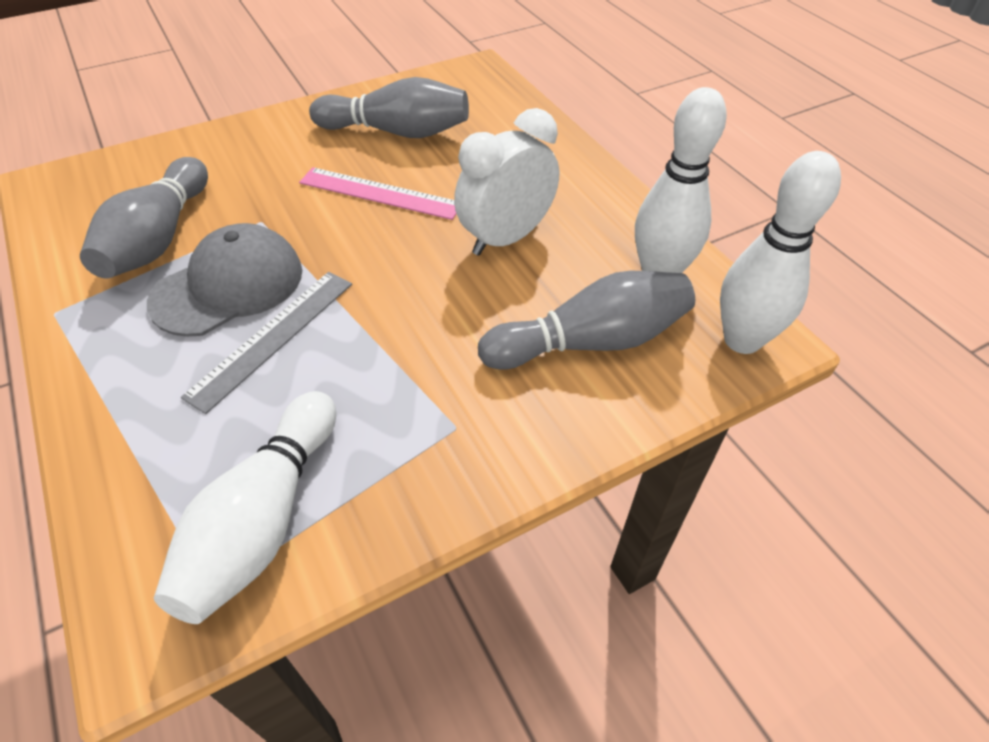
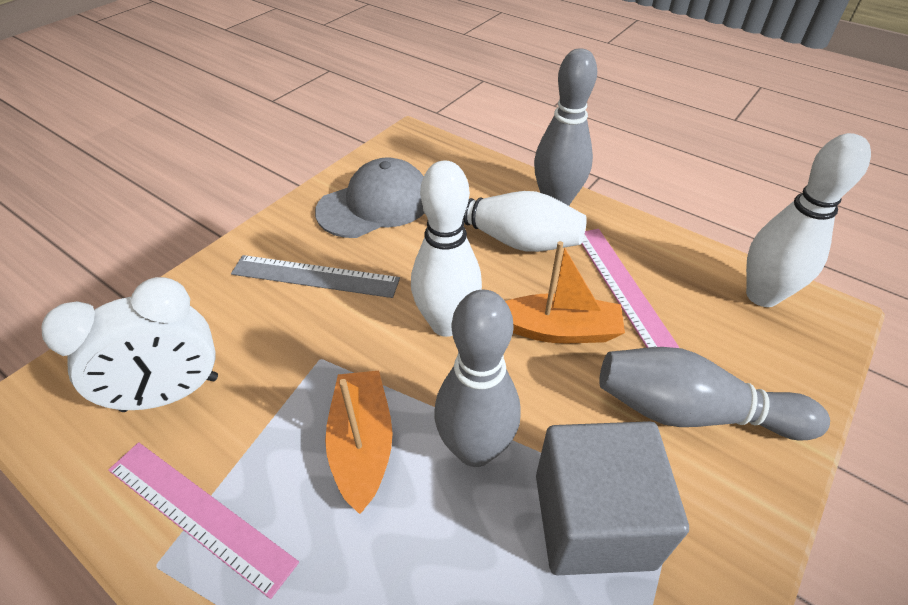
grey cube: none = 0 -> [536,421,689,575] = 1
orange boat: none = 0 -> [325,371,393,514] [505,241,625,343] = 2
pink ruler: [299,167,457,220] = 1 -> [108,442,299,599] [581,229,679,348] = 2

